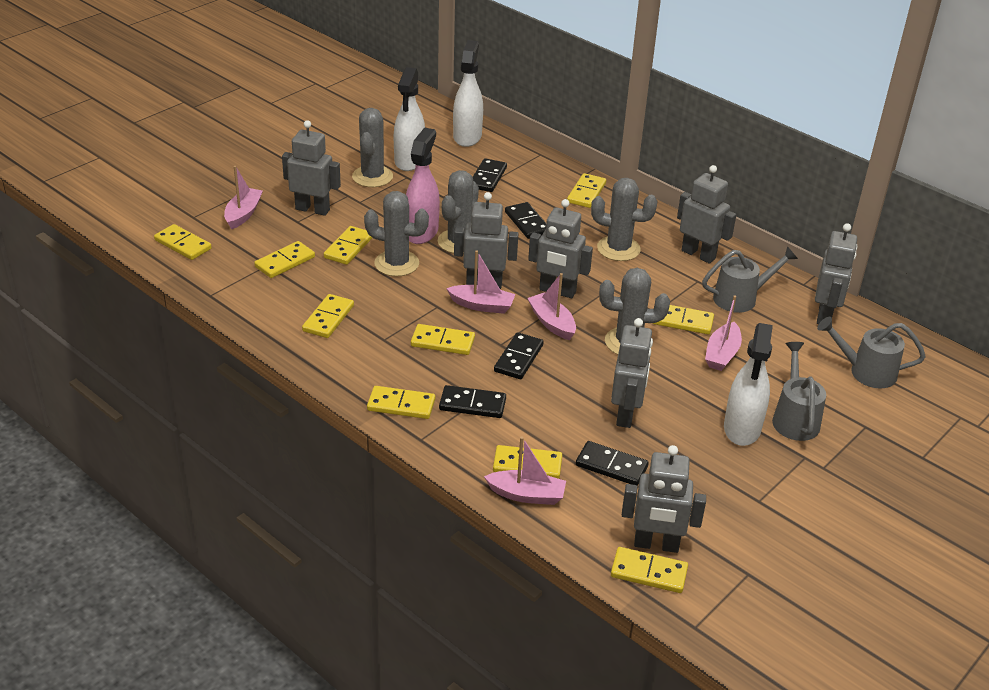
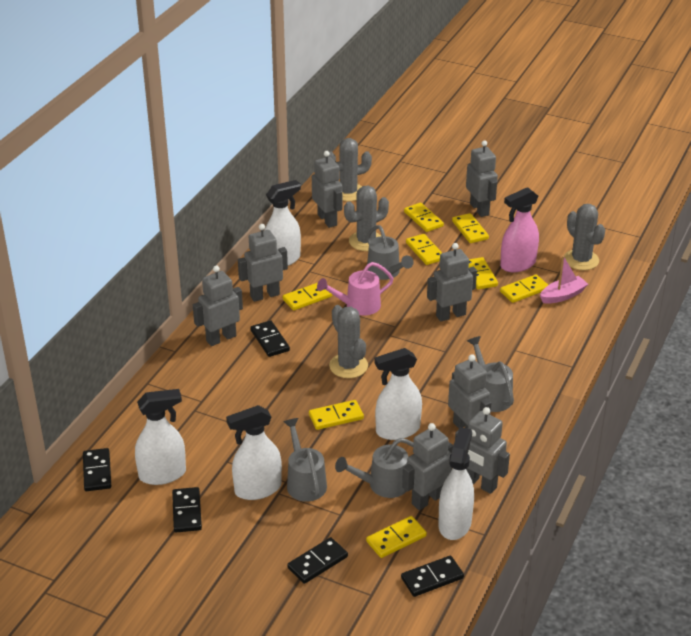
grey cactus: [352,108,393,187] [364,191,429,276] [438,170,479,254] [591,178,658,261] [599,268,670,355] = 5 -> [325,138,372,201] [329,305,368,378] [344,185,389,251] [564,204,605,270] = 4
grey robot: [282,120,341,216] [454,192,519,289] [528,199,593,298] [611,318,653,428] [622,445,706,553] [677,165,736,264] [815,223,858,324] = 7 -> [193,265,243,346] [238,224,288,302] [312,151,343,228] [402,423,453,510] [427,243,477,322] [448,354,491,429] [455,407,510,494] [466,140,498,217] = 8
grey watering can: [702,246,798,313] [772,342,826,441] [817,317,926,388] = 3 -> [284,418,327,502] [335,438,413,498] [367,225,414,280] [467,336,514,412] = 4
pink boat: [224,166,263,229] [446,250,515,314] [484,437,566,505] [527,273,576,340] [705,295,742,371] = 5 -> [540,256,588,304] = 1
pink watering can: none = 0 -> [317,262,394,316] = 1
white spray bottle: [394,67,425,171] [453,40,483,147] [724,323,773,446] = 3 -> [135,389,186,485] [226,405,282,500] [264,180,301,266] [375,348,422,440] [438,427,474,540] = 5
yellow domino: [154,224,212,260] [254,241,315,278] [302,294,354,338] [324,226,372,265] [367,386,435,419] [411,324,475,355] [493,445,562,479] [567,173,606,208] [611,547,688,593] [653,305,714,334] = 10 -> [283,283,332,311] [309,400,364,430] [366,516,427,558] [404,203,444,232] [406,234,442,265] [452,213,489,243] [469,257,498,290] [500,274,548,303] = 8

